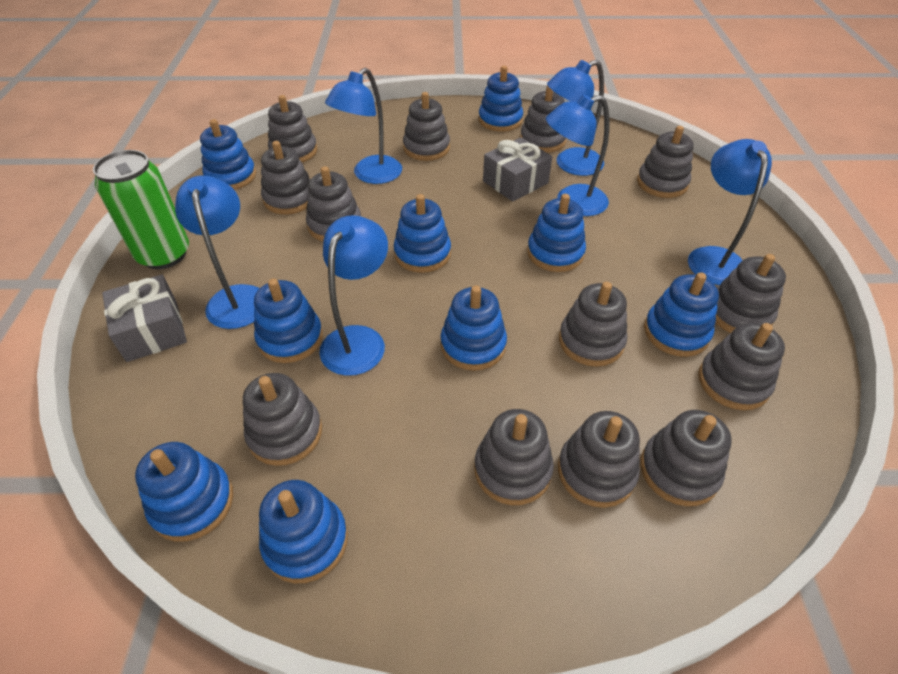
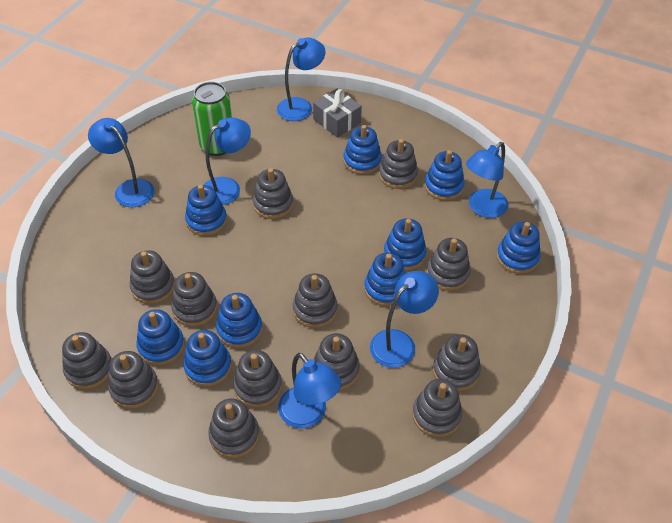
grey gift: [102,275,187,362] [483,137,552,202] = 2 -> [313,88,362,138] = 1

